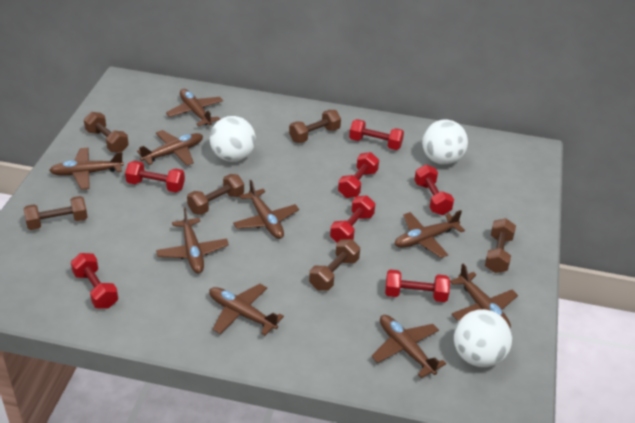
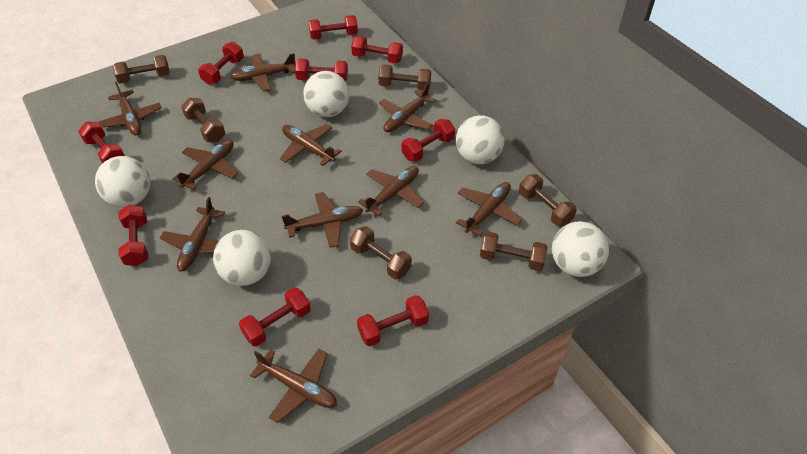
brown plane: [49,148,124,190] [137,130,203,166] [156,207,229,273] [166,89,223,126] [209,284,284,336] [233,180,299,239] [371,315,446,378] [395,210,465,258] [450,264,518,328] = 9 -> [99,82,162,136] [160,197,225,271] [173,140,238,190] [230,53,295,92] [250,349,337,423] [280,124,342,166] [282,192,363,248] [358,166,424,216] [379,83,437,132] [456,182,522,236] = 10
red dumbbell: [71,253,118,309] [125,161,185,192] [330,196,375,243] [338,152,379,198] [349,119,404,150] [385,270,450,302] [414,165,454,215] = 7 -> [78,122,125,164] [119,205,148,266] [198,42,244,85] [239,287,311,347] [295,59,348,81] [308,15,358,40] [351,36,403,63] [357,295,429,346] [402,119,455,162] = 9
white ball: [210,116,256,162] [422,119,468,165] [454,309,512,367] = 3 -> [95,156,150,207] [213,230,271,286] [303,71,349,117] [456,115,505,164] [552,221,609,277] = 5

